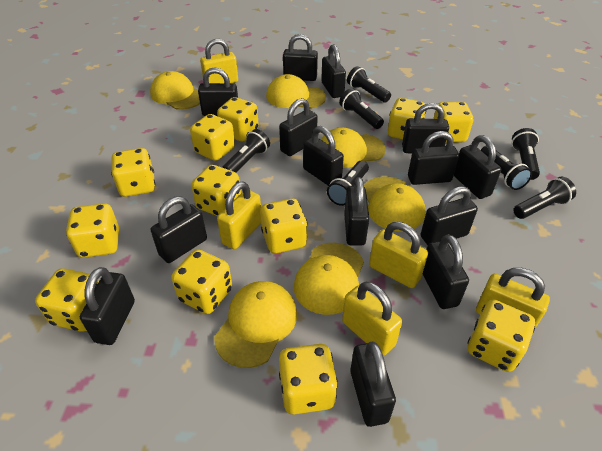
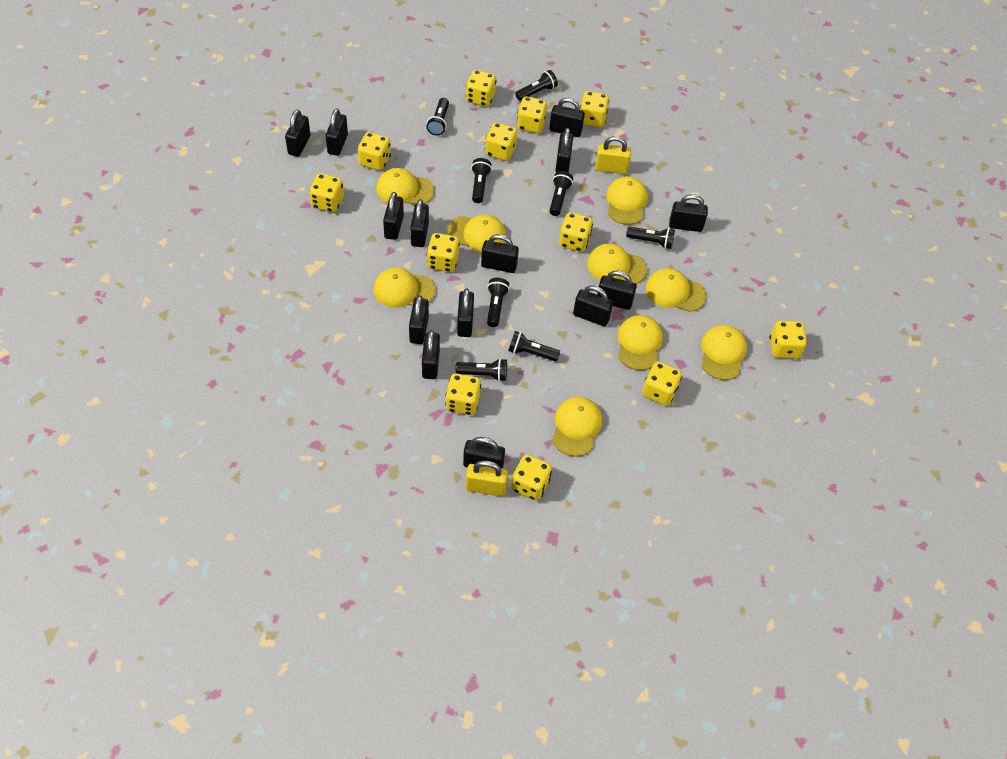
black flashlight: [222,129,270,172] [327,161,369,206] [339,88,384,129] [347,66,391,102] [481,146,532,190] [512,128,540,180] [513,177,576,219] = 7 -> [426,98,449,135] [455,358,507,382] [471,158,492,203] [487,278,509,327] [508,331,560,362] [515,70,558,101] [549,171,573,216] [626,227,675,249] = 8
yellow cap: [150,71,200,110] [214,281,297,368] [266,74,326,109] [294,243,364,315] [321,128,386,168] [364,176,425,232] = 6 -> [374,268,436,308] [376,168,434,204] [447,215,506,252] [552,397,602,457] [587,244,647,284] [606,176,648,225] [618,315,663,370] [646,268,706,312] [701,325,747,380] = 9
yellow padlock: [200,39,238,83] [217,182,261,249] [342,282,402,356] [369,222,428,288] [476,268,550,328] = 5 -> [466,460,508,496] [595,136,631,174] = 2

